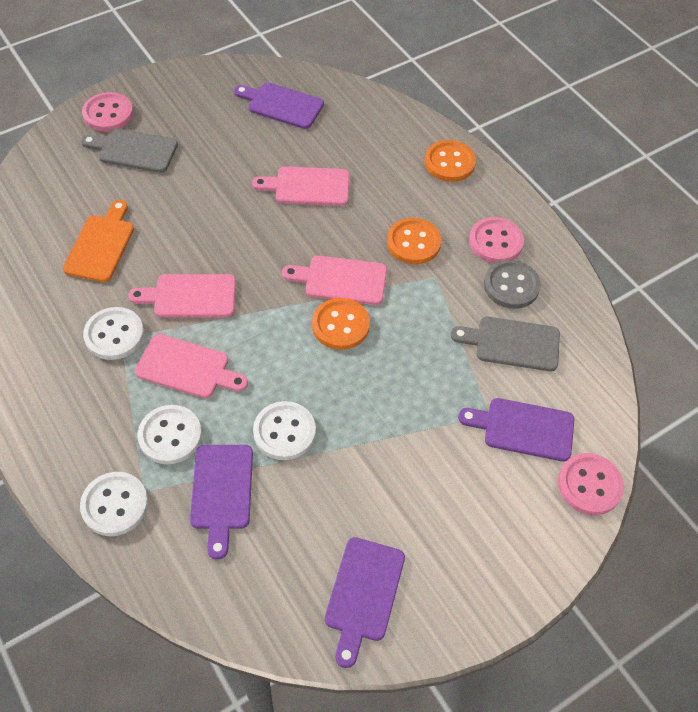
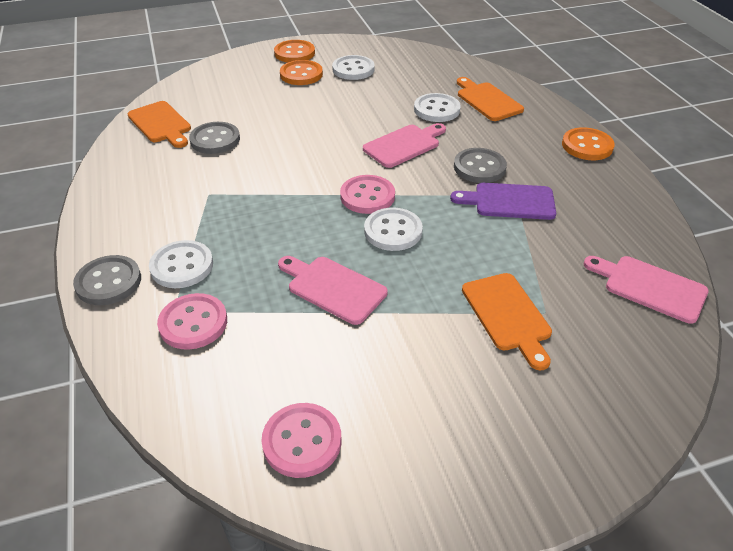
grey button: [484,260,541,309] = 1 -> [73,255,141,305] [189,122,240,154] [454,148,507,183] = 3
grey cutting board: [81,128,178,173] [451,317,560,371] = 2 -> none = 0
orange cutting board: [63,200,134,282] = 1 -> [128,101,191,148] [457,77,524,121] [462,273,552,370] = 3
pink cutting board: [128,274,236,318] [135,334,248,398] [252,166,350,206] [282,256,387,305] = 4 -> [278,256,388,325] [363,123,446,168] [584,256,709,324] = 3
purple cutting board: [190,445,253,560] [234,82,324,129] [325,537,405,668] [458,398,574,462] = 4 -> [450,183,556,220] = 1

